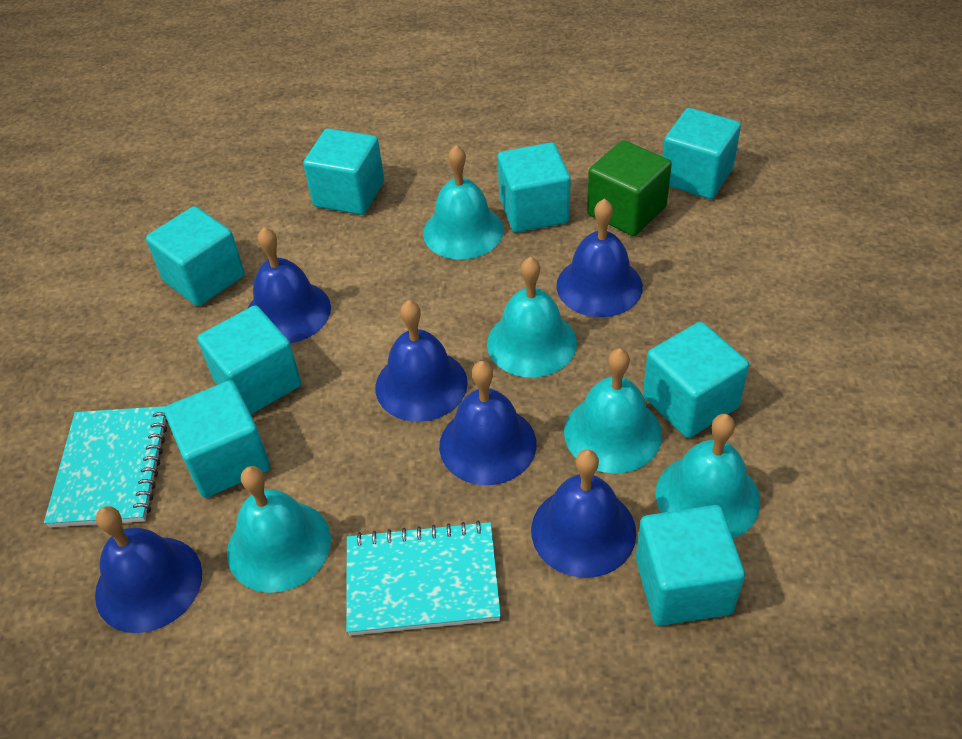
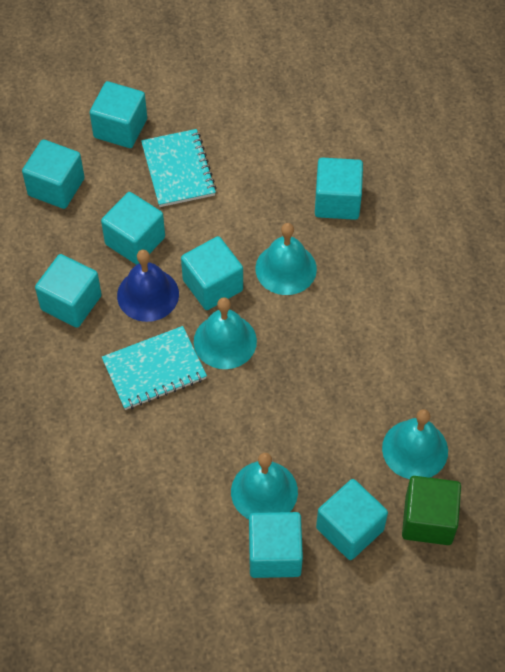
blue bell: [95,506,202,633] [247,227,331,344] [375,300,468,422] [439,361,537,485] [531,449,636,578] [556,199,643,317] = 6 -> [117,250,179,322] = 1
turquoise bell: [227,466,331,593] [423,145,504,259] [487,257,577,377] [564,348,662,473] [656,414,760,539] = 5 -> [194,297,257,369] [231,453,298,519] [255,223,317,295] [382,409,448,479] = 4

